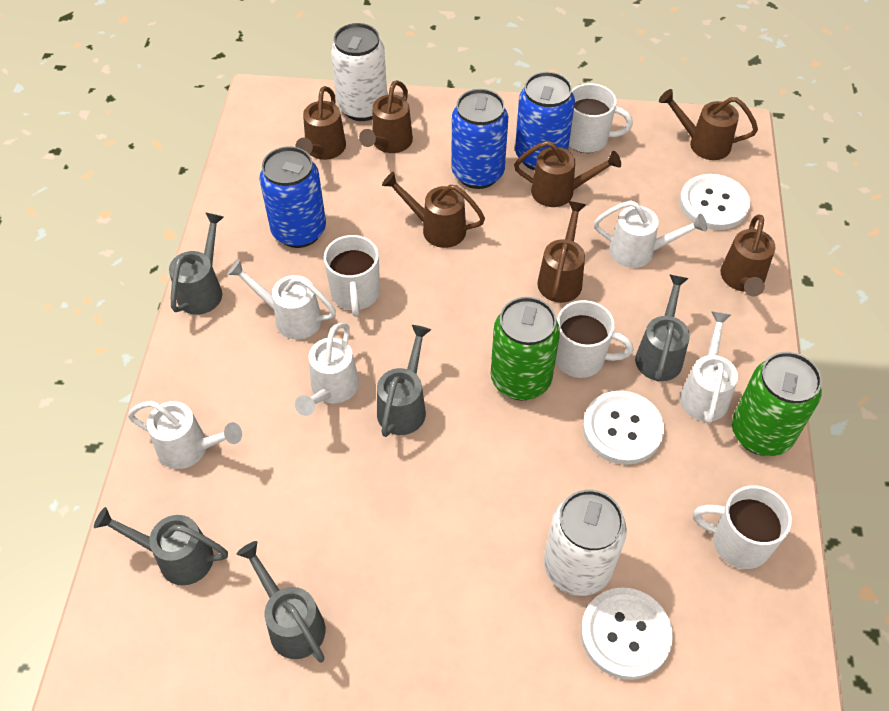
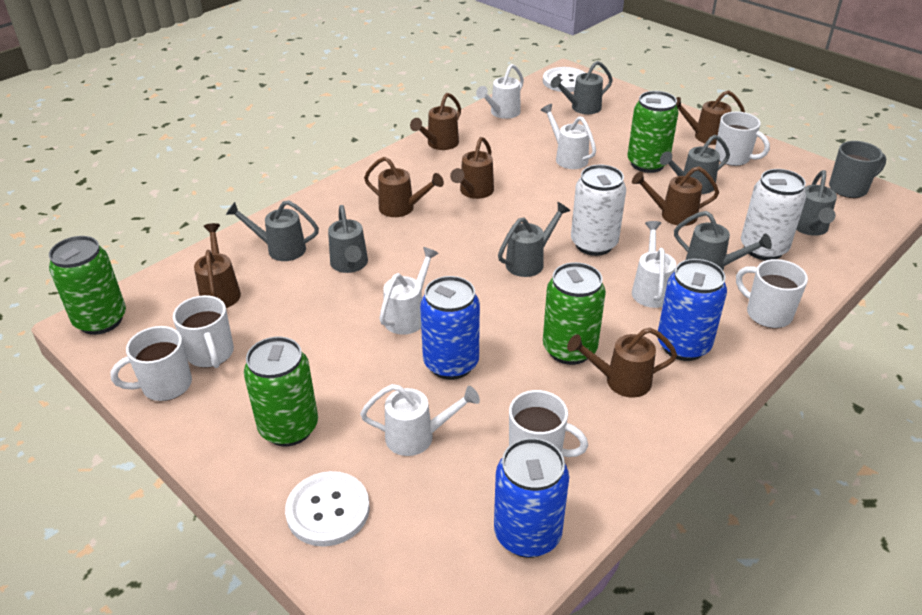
green can: [491,297,560,400] [732,352,822,456] = 2 -> [49,236,126,335] [244,336,318,446] [543,262,606,365] [627,91,679,173] = 4
grey mug: none = 0 -> [829,141,886,198] = 1
grey watering can: [94,507,228,585] [169,213,224,315] [237,541,326,662] [377,325,431,437] [635,274,690,382] = 5 -> [226,200,319,261] [328,205,368,273] [498,202,570,277] [551,61,613,114] [660,135,730,194] [674,211,772,270] [796,170,837,236] = 7
white button: [581,587,673,680] [583,391,664,465] [680,174,750,230] = 3 -> [285,471,370,547] [543,67,585,92] = 2
white mug: [324,235,380,317] [555,300,633,378] [569,83,633,153] [693,485,792,569] = 4 -> [110,326,192,401] [173,295,234,368] [509,390,588,457] [715,111,770,166] [736,259,808,328] = 5

